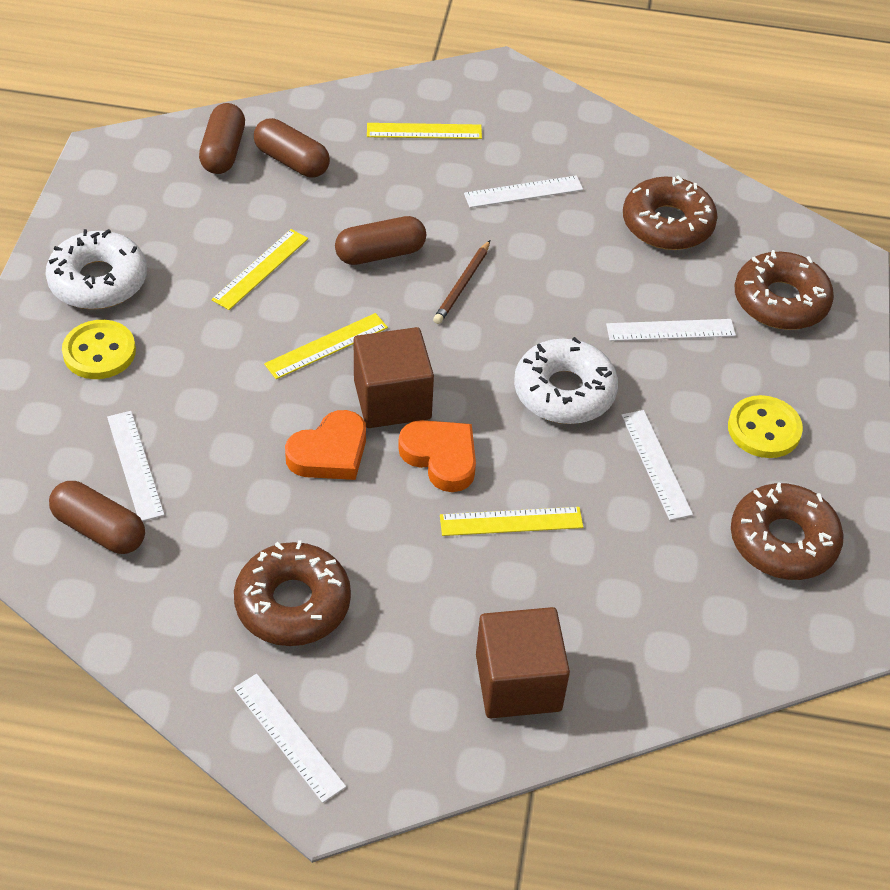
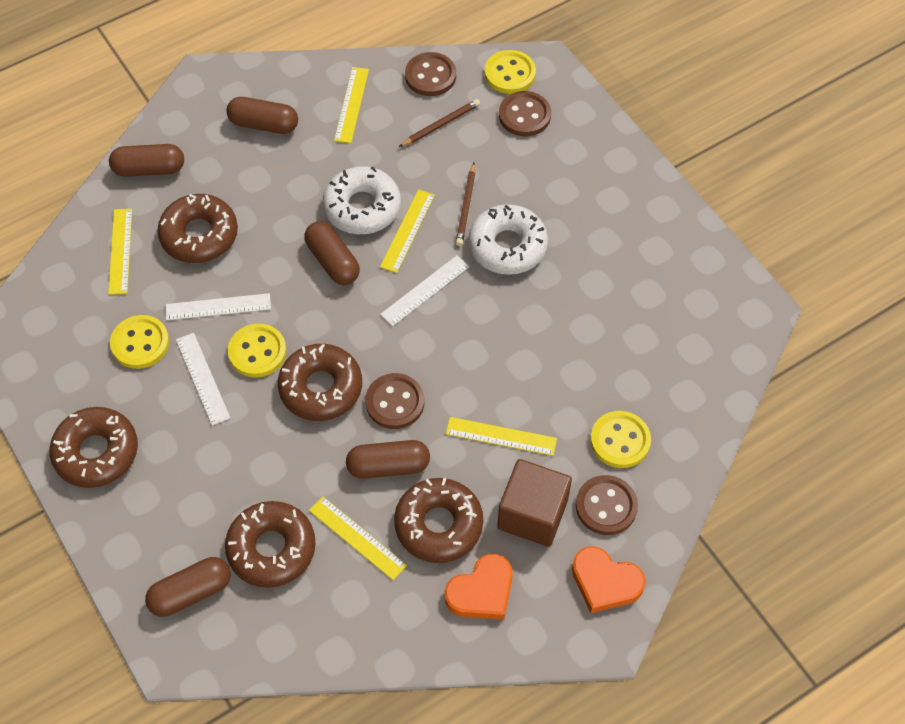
brown button: none = 0 -> [365,373,424,429] [405,52,456,96] [499,91,551,136] [576,475,638,535] = 4
brown capsule: [49,481,145,554] [199,103,245,174] [254,118,330,178] [335,216,426,265] = 4 -> [109,144,184,177] [145,557,231,617] [226,97,298,134] [304,221,360,285] [346,440,430,479] = 5
brown cube: [354,327,434,428] [476,607,570,718] = 2 -> [497,459,572,547] = 1
brown donut: [234,540,351,646] [623,175,718,250] [731,482,844,580] [735,250,834,330] = 4 -> [49,407,138,488] [157,194,238,263] [225,501,316,588] [278,344,362,421] [394,478,483,563] = 5
brown pencil: [433,240,490,324] = 1 -> [399,99,480,147] [456,163,475,246] = 2
white ruler: [107,411,165,521] [234,674,346,803] [464,175,583,208] [606,319,736,341] [621,410,693,520] = 5 -> [166,293,271,321] [176,333,230,426] [380,255,469,326] = 3
yellow button: [62,320,136,379] [728,395,803,458] = 2 -> [110,315,169,369] [228,323,286,378] [485,50,536,94] [590,411,651,468] = 4
yellow ruler: [211,229,308,310] [264,313,388,379] [367,123,482,139] [440,507,583,536] = 4 -> [108,209,132,295] [309,496,407,580] [334,67,369,143] [380,189,435,273] [446,417,557,456] = 5

